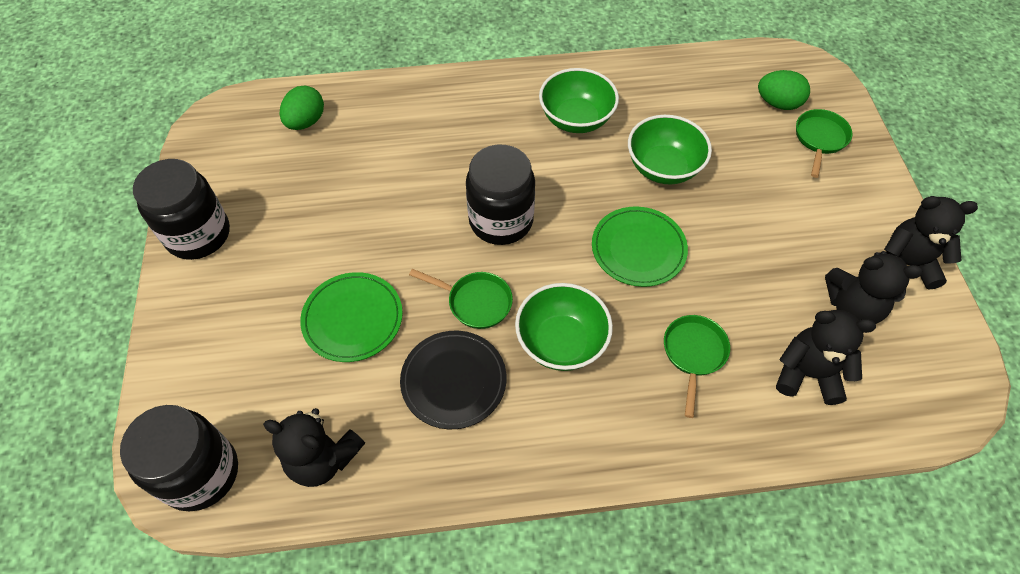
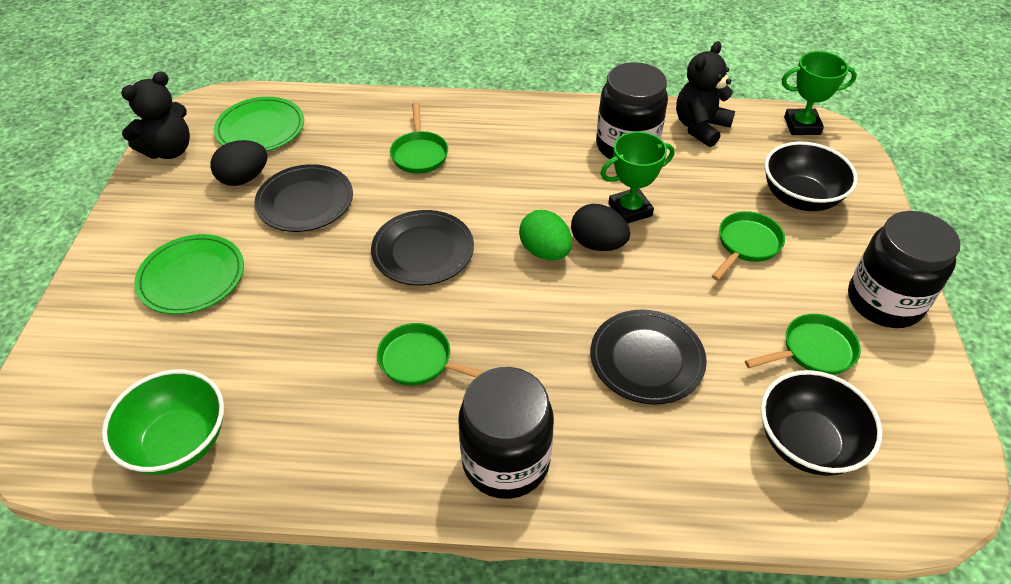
black bowl: none = 0 -> [761,370,882,476] [765,142,858,211] = 2
black egg: none = 0 -> [210,140,268,186] [571,204,630,251] = 2
black plate: [400,331,507,429] = 1 -> [254,164,353,232] [371,210,474,286] [590,309,707,405] = 3
black teddy bear: [263,408,365,487] [776,310,876,405] [825,251,923,324] [884,196,978,289] = 4 -> [121,71,190,159] [676,41,735,147] = 2
green bowl: [515,283,613,371] [539,68,619,133] [628,115,712,185] = 3 -> [102,369,224,475] = 1
green egg: [280,86,324,130] [758,70,810,110] = 2 -> [519,210,572,260] = 1
green pan: [409,269,513,329] [664,315,730,418] [796,109,853,178] = 3 -> [377,323,483,386] [390,102,448,174] [712,211,785,281] [745,314,861,375] = 4
green trophy: none = 0 -> [600,132,675,224] [782,51,857,135] = 2

